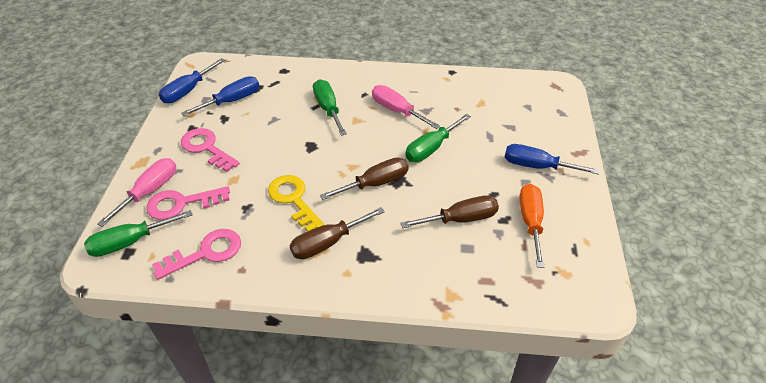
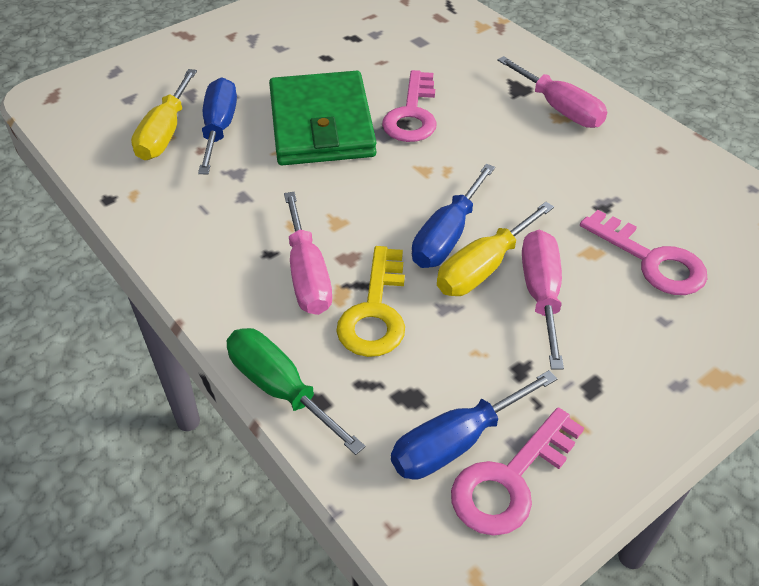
brown screwdriver: [290,207,385,259] [320,157,409,200] [400,196,499,228] = 3 -> none = 0
green screwdriver: [84,210,193,257] [313,79,347,136] [405,114,471,162] = 3 -> [226,328,366,455] = 1
green wallet: none = 0 -> [269,71,377,165] = 1
orange screwdriver: [519,184,544,268] = 1 -> none = 0
pink screwdriver: [97,158,176,227] [372,85,440,129] = 2 -> [284,192,332,315] [497,56,607,128] [522,230,564,370] = 3
yellow screwdriver: none = 0 -> [131,69,197,160] [437,202,554,296] = 2

